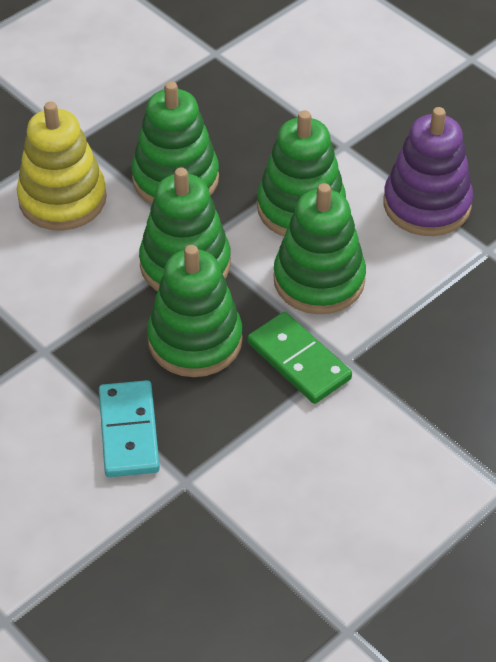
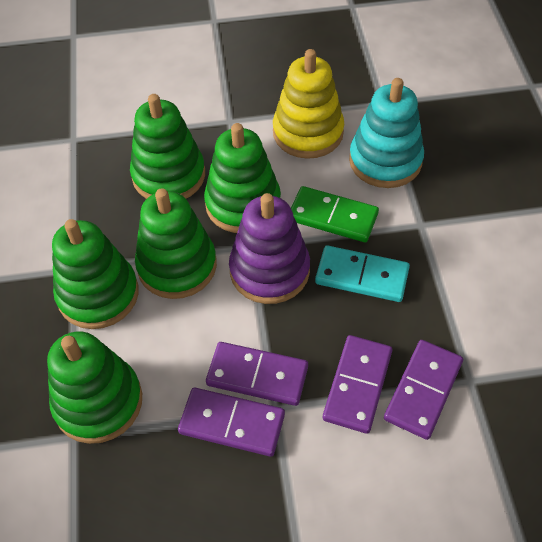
purple domino: none = 0 -> [178,388,285,457] [206,342,308,406] [323,335,392,434] [384,340,463,440] = 4
turquoise stacking toy: none = 0 -> [349,78,424,188] = 1

